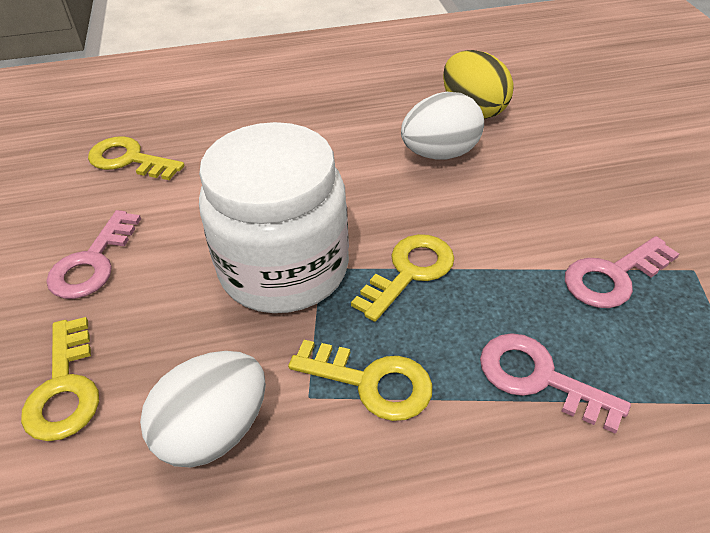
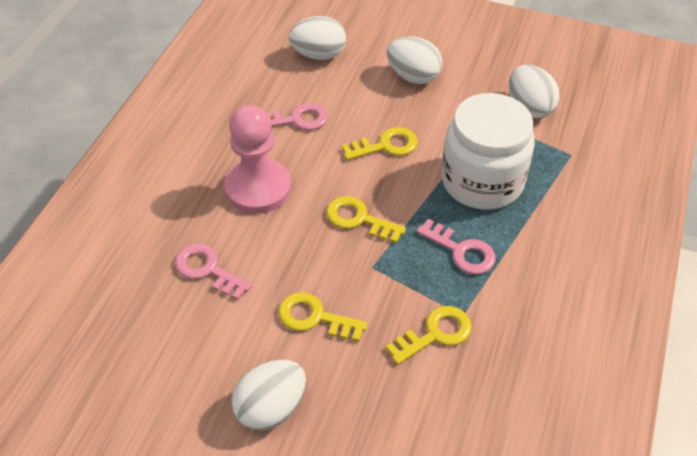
pink pawn: none = 0 -> [224,105,291,214] = 1
white egg: [140,351,266,468] [401,92,484,160] = 2 -> [232,360,306,431] [288,16,346,60] [387,36,442,84] [509,65,559,118] = 4
yellow egg: [443,50,513,119] = 1 -> none = 0

